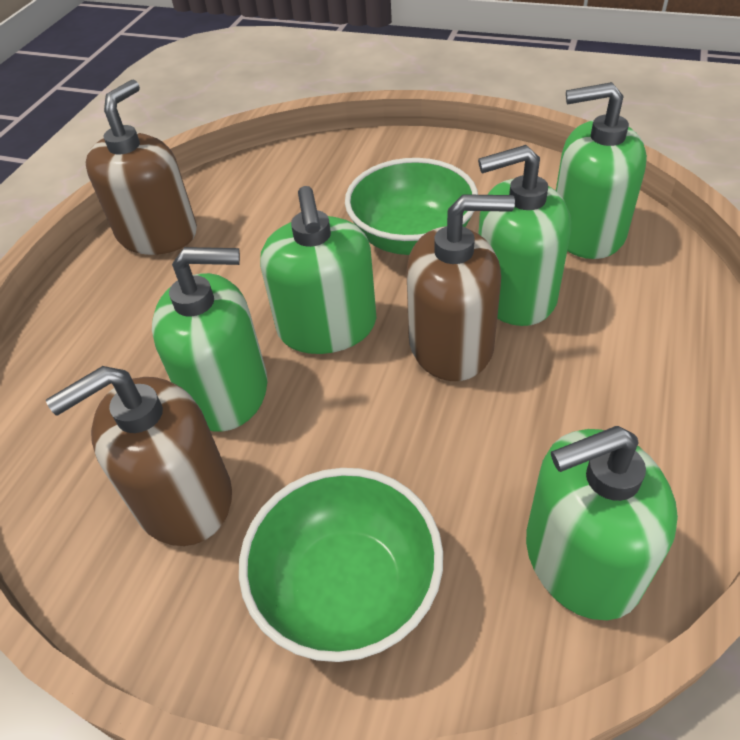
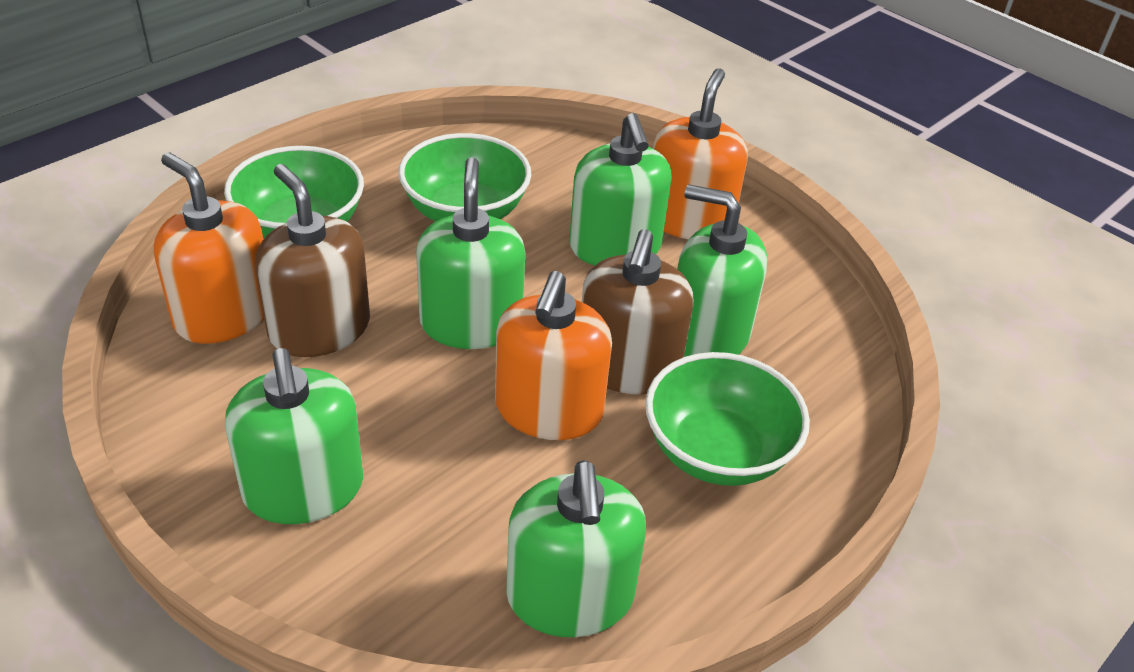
brown soap dispenser: [46,366,232,546] [85,80,197,255] [406,194,515,381] = 3 -> [255,164,370,357] [582,229,693,394] = 2
green bowl: [239,468,443,662] [345,158,478,255] = 2 -> [224,146,364,238] [399,133,531,221] [645,352,810,486] = 3
orange soap dispenser: none = 0 -> [154,153,264,344] [495,271,612,440] [653,68,748,239] = 3

